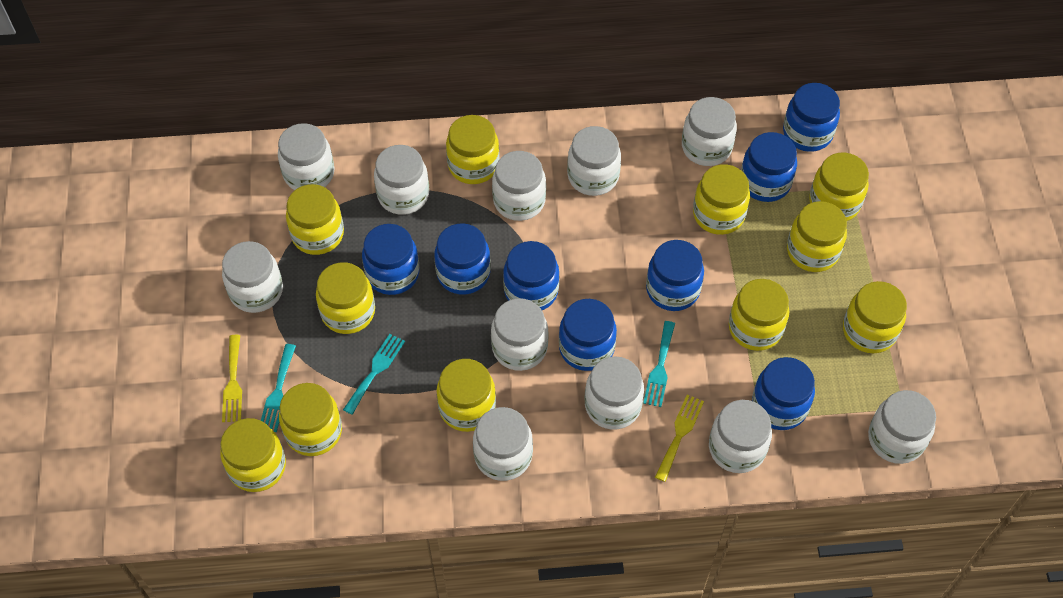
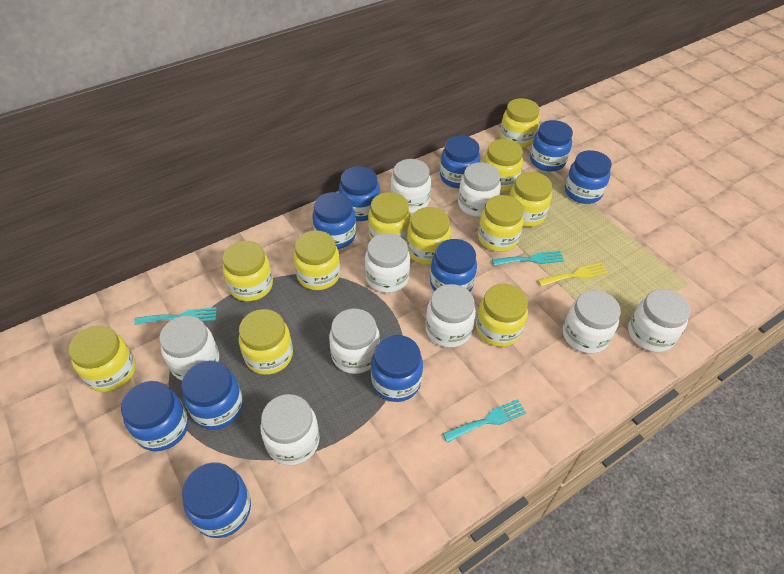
blue jar: [362,224,419,295] [434,223,491,295] [503,241,559,310] [559,299,617,371] [646,240,704,311] [741,132,797,202] [752,357,815,430] [783,83,840,152] = 8 -> [121,381,189,451] [181,360,243,430] [182,462,251,538] [313,192,356,249] [339,166,380,221] [371,335,423,402] [430,239,477,292] [440,136,480,188] [530,120,573,172] [565,150,612,204] = 10
white jar: [222,241,283,313] [278,123,334,190] [374,145,429,215] [473,407,533,481] [491,298,549,371] [492,151,546,221] [567,126,621,196] [584,356,644,430] [682,97,737,166] [709,400,772,473] [868,390,936,464] = 11 -> [159,316,219,380] [260,394,320,465] [329,309,380,374] [365,233,410,293] [390,159,431,213] [425,284,476,348] [458,162,501,217] [563,290,621,354] [628,289,691,352] = 9
yellow fork: [222,335,242,422] [655,395,704,482] = 2 -> [538,262,609,286] = 1

